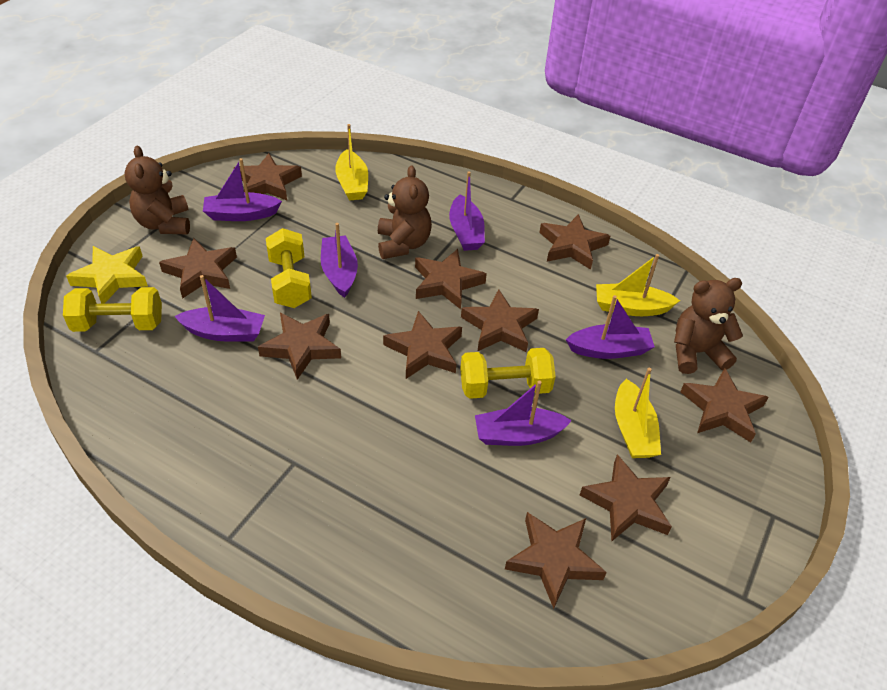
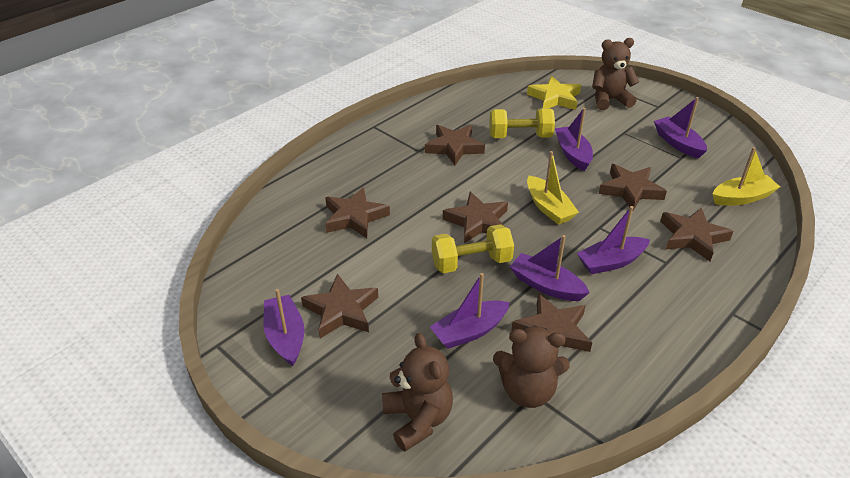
brown star: [159,238,237,299] [234,153,302,200] [258,313,341,380] [383,311,462,379] [415,249,487,309] [461,289,539,352] [505,512,607,609] [539,214,610,270] [580,454,672,542] [680,368,769,442] = 10 -> [301,273,378,338] [325,187,390,238] [425,125,485,165] [443,192,508,243] [511,294,592,352] [599,164,667,210] [660,208,733,261] = 7
yellow boat: [335,124,368,200] [596,254,680,316] [615,368,661,458] = 3 -> [527,151,579,225] [713,147,780,206] = 2
yellow dumbbell: [63,287,162,332] [266,228,312,308] [460,348,556,399] = 3 -> [432,224,514,273] [489,108,555,138] = 2

